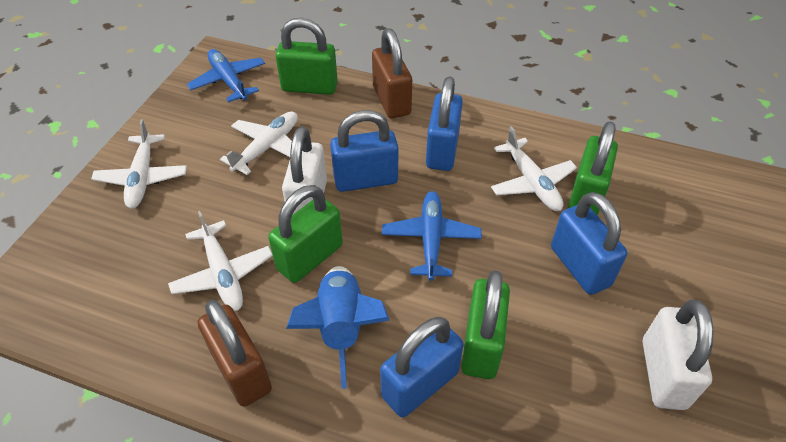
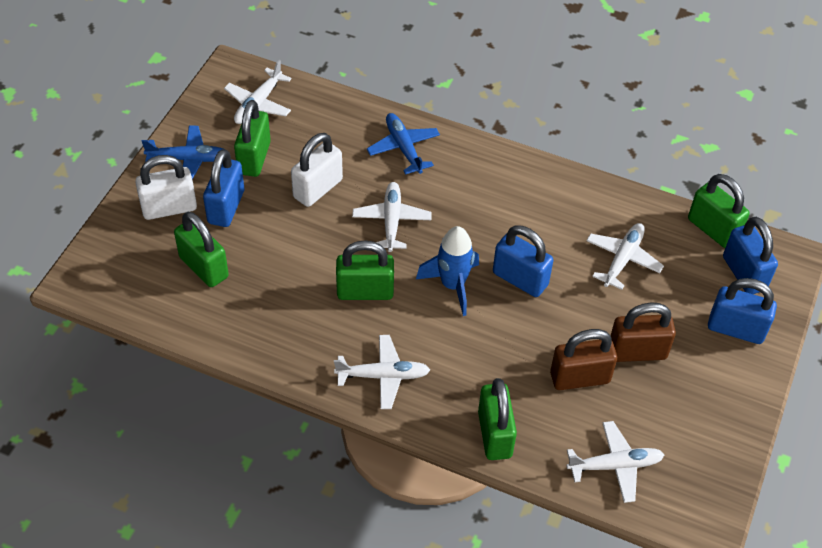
green padlock: [268,185,343,283] [276,18,338,95] [461,270,510,379] [568,121,618,215] = 4 -> [174,212,229,287] [234,100,271,177] [336,240,394,300] [478,378,517,460] [688,174,750,248] = 5
white plane: [91,119,187,208] [168,211,273,311] [220,112,298,175] [491,126,577,211] = 4 -> [224,60,291,124] [334,335,430,409] [352,182,432,252] [566,421,664,503] [586,223,664,290] = 5

